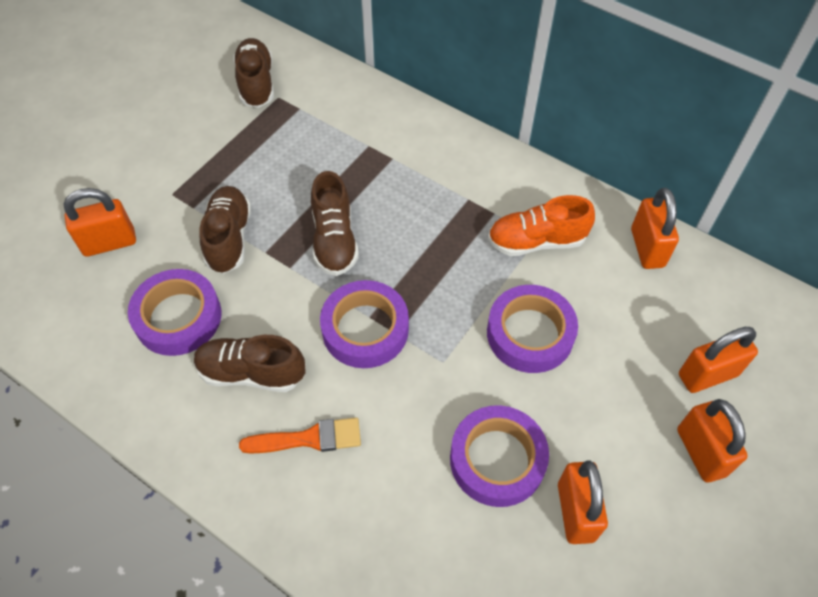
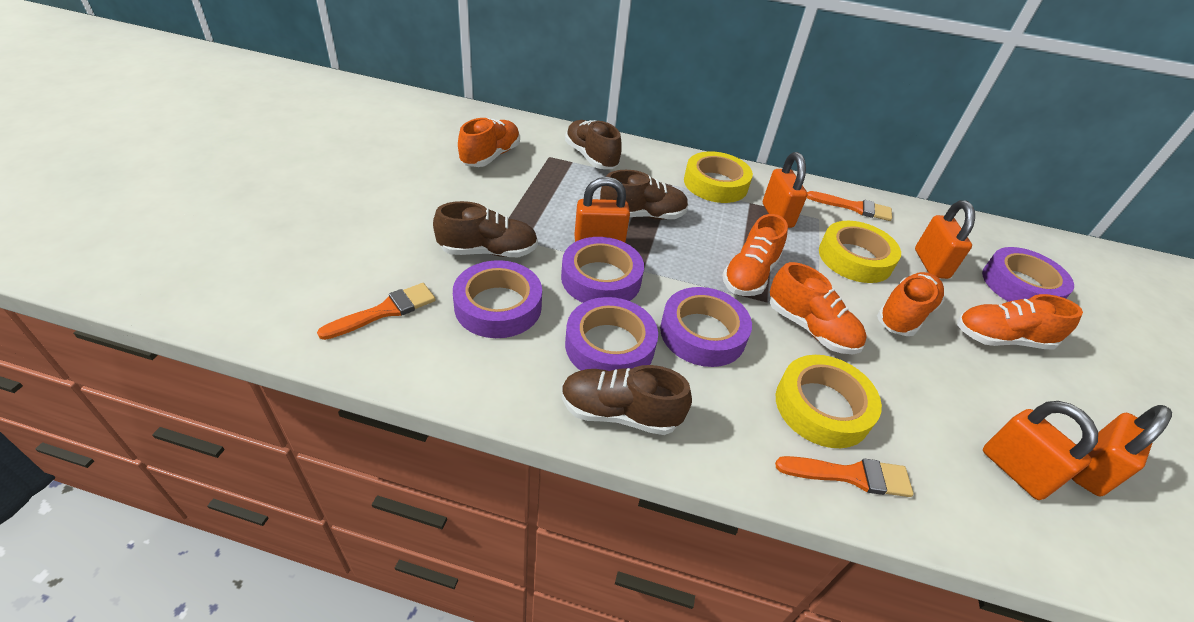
orange brush: [239,418,361,454] = 1 -> [317,283,436,340] [775,456,914,497] [807,191,892,221] = 3
orange shoe: [488,195,595,256] = 1 -> [458,118,520,167] [722,214,788,296] [770,262,867,354] [877,272,945,336] [957,294,1083,350] = 5
purple tape: [128,269,222,356] [320,280,409,368] [450,405,549,507] [487,285,578,373] = 4 -> [453,260,542,338] [561,237,644,303] [565,297,658,371] [660,287,752,367] [982,247,1074,302] = 5
yellow tape: none = 0 -> [684,151,753,203] [776,355,882,448] [819,221,901,283] = 3

